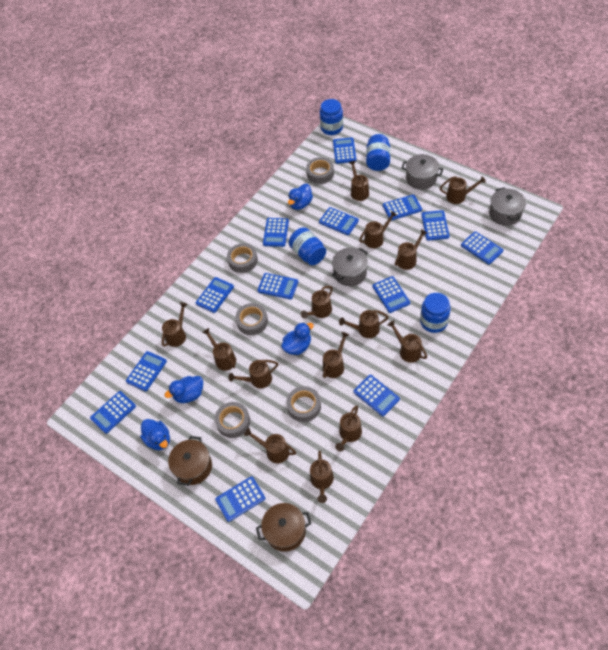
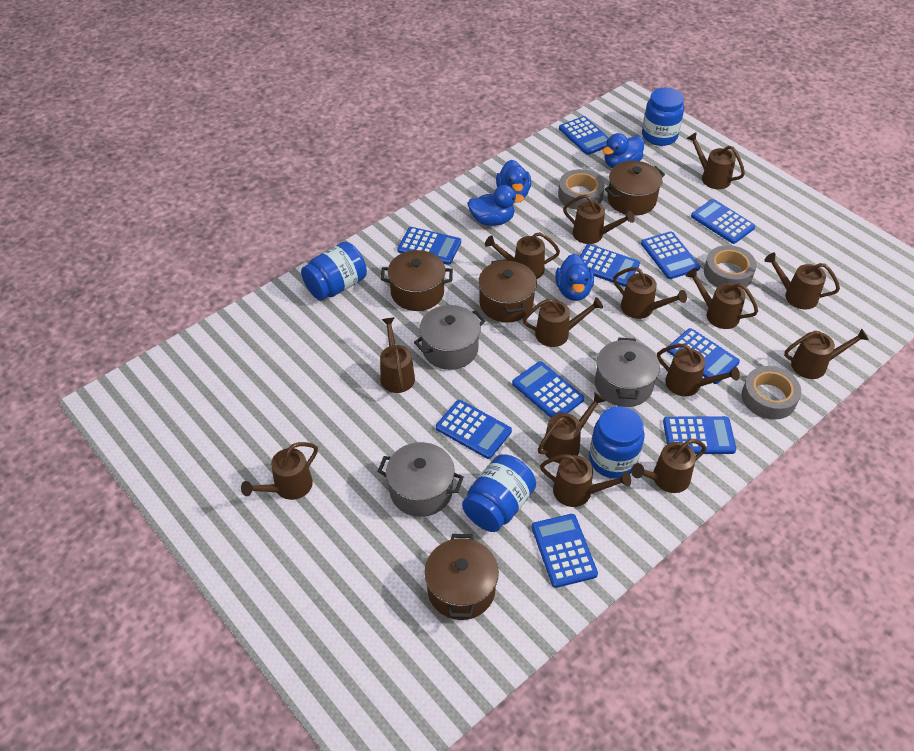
blue calculator: [90,391,136,434] [126,351,167,391] [196,277,234,313] [215,476,265,522] [257,273,298,299] [263,218,289,247] [319,207,359,235] [333,137,356,164] [353,375,400,416] [372,276,410,313] [383,195,422,220] [421,210,449,241] [461,231,503,264] = 13 -> [397,227,461,265] [436,400,512,459] [512,361,584,418] [532,514,598,588] [559,116,609,155] [580,244,640,287] [641,231,700,279] [663,416,736,454] [667,328,740,384] [691,199,755,244] = 10
brown pot: [168,436,212,486] [256,503,311,552] = 2 -> [380,250,453,311] [424,534,499,620] [478,259,537,323] [605,161,665,216] = 4
grey tape: [215,402,250,438] [227,243,258,273] [235,303,268,335] [286,386,321,422] [306,157,334,184] = 5 -> [558,169,605,210] [704,245,757,289] [742,366,801,420] = 3

